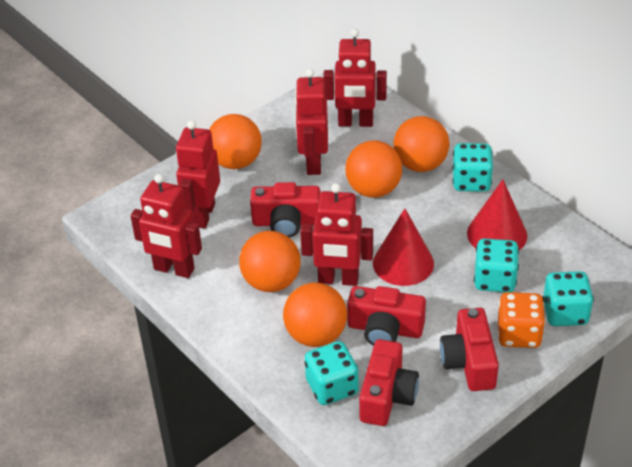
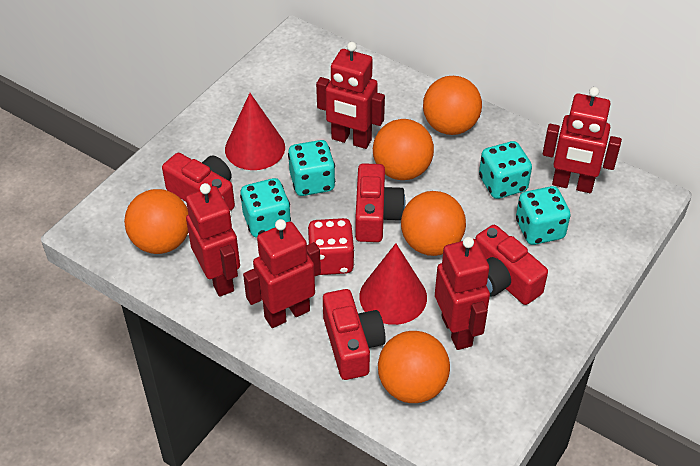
orange dice: [498,292,545,348] = 1 -> none = 0
red dice: none = 0 -> [308,218,355,275] = 1

